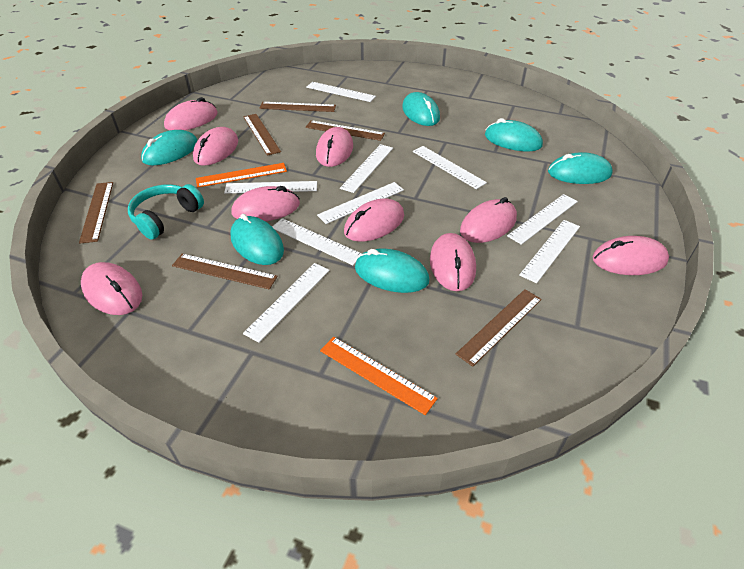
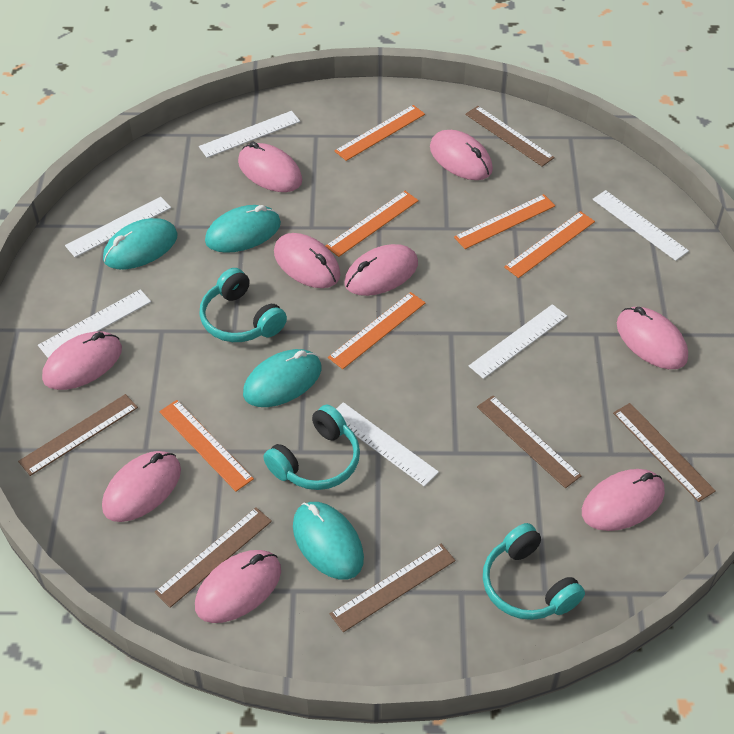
orange ruler: [196,163,287,188] [320,337,438,415] = 2 -> [159,400,254,491] [326,191,419,257] [328,292,425,369] [335,105,425,161] [454,194,555,249] [504,211,595,278] = 6
turquoise headphones: [128,184,204,240] = 1 -> [199,268,287,342] [263,405,360,490] [483,523,585,620] = 3
turquoise mouse: [141,130,198,165] [230,214,284,265] [355,248,429,293] [402,92,440,126] [485,118,543,152] [548,152,613,184] = 6 -> [103,218,178,269] [205,205,281,253] [243,349,321,407] [293,502,364,580] = 4
white ruler: [224,181,317,194] [243,263,330,343] [272,218,362,265] [306,82,376,102] [317,182,404,224] [340,144,393,193] [413,146,487,189] [507,194,578,245] [519,220,580,283] = 9 -> [38,289,151,358] [65,197,171,257] [199,111,300,158] [336,402,439,486] [469,304,567,379] [592,190,689,261] = 6

